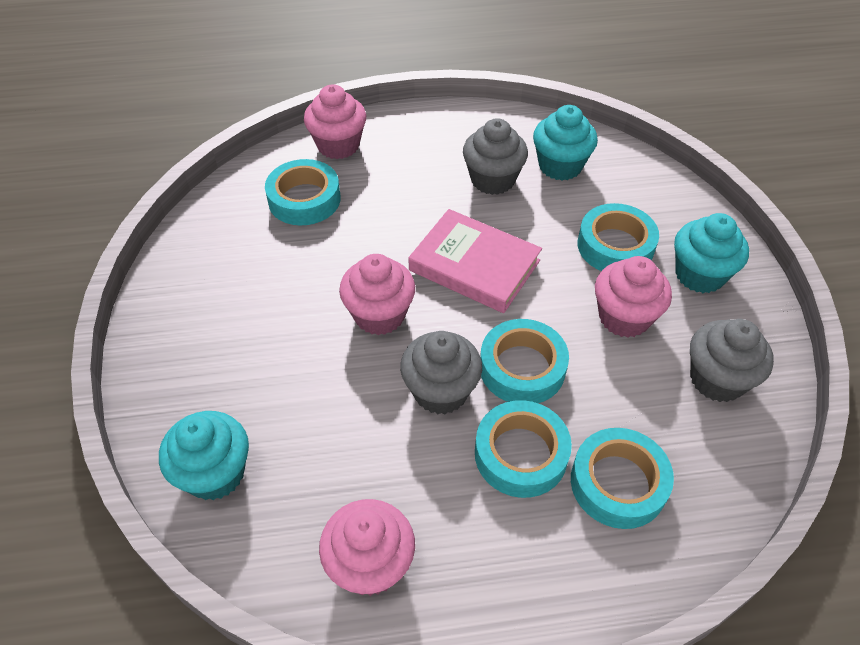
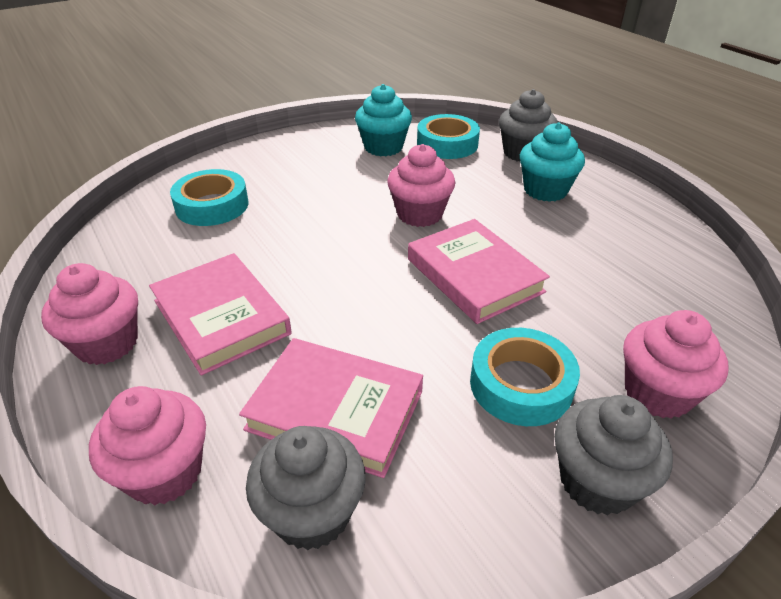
pink book: [409,209,542,313] = 1 -> [149,253,292,376] [239,338,423,478] [408,219,550,324] = 3
turquoise cupcake: [159,411,249,500] [533,105,598,180] [674,213,749,293] = 3 -> [355,84,412,156] [520,122,585,202] = 2
turquoise tape: [265,159,341,225] [475,400,572,498] [480,319,569,403] [571,428,674,529] [578,203,659,271] = 5 -> [170,169,249,226] [417,114,480,159] [470,328,580,426] = 3

